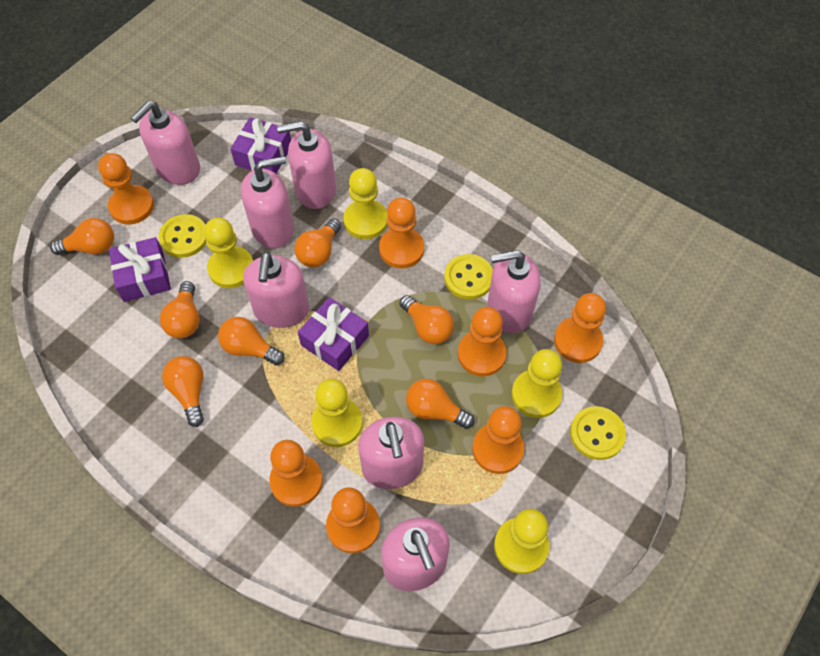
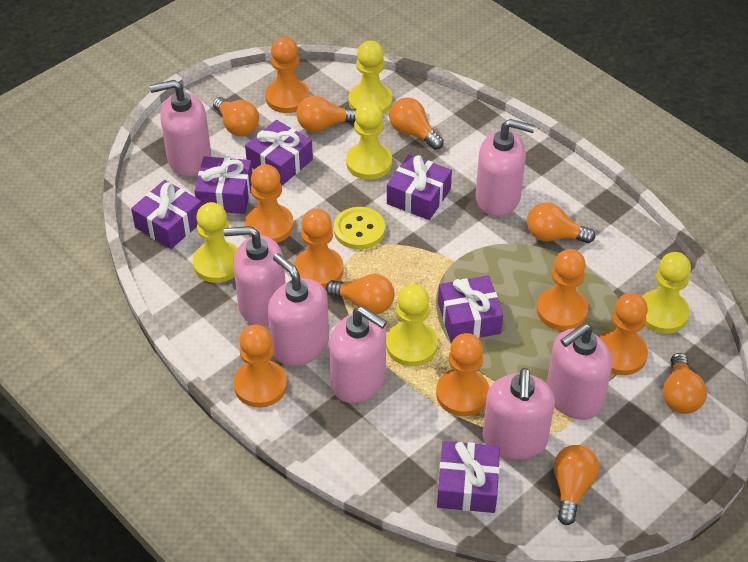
purple gift: [109,237,171,302] [230,117,291,173] [298,297,369,371] = 3 -> [131,180,202,249] [195,156,252,214] [245,120,313,185] [387,154,452,220] [437,441,500,513] [438,275,503,343] = 6
yellow button: [159,214,206,258] [444,254,493,299] [570,406,626,460] = 3 -> [334,207,385,249] = 1

